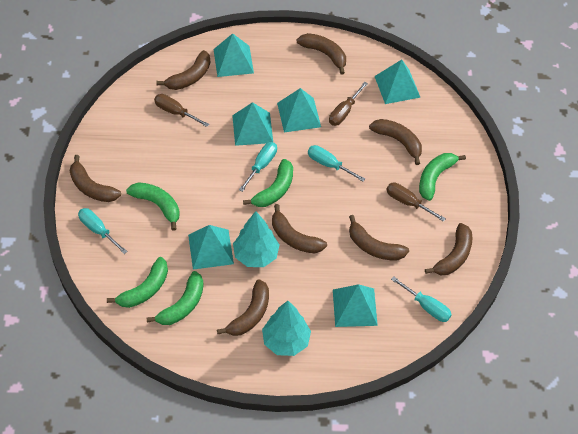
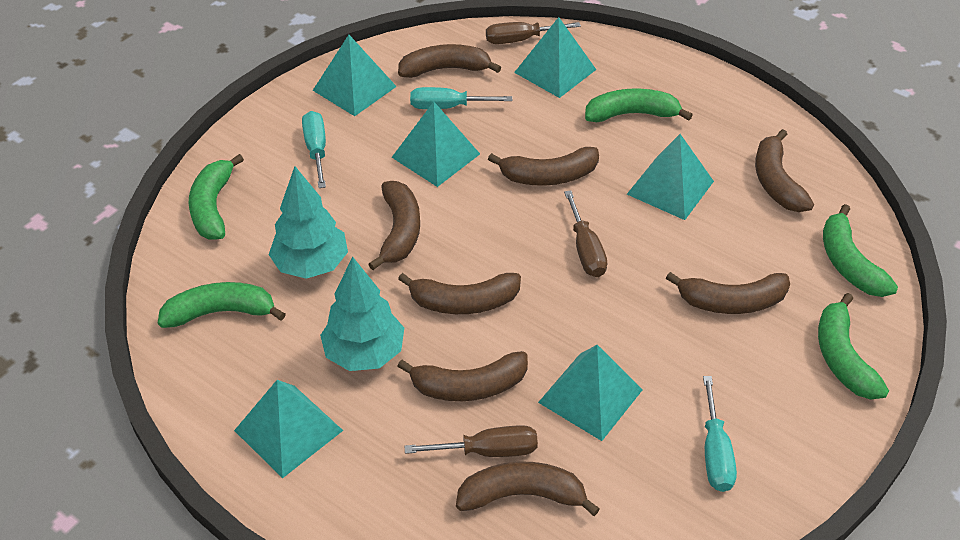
turquoise screwdriver: [78,208,128,254] [239,142,277,192] [308,145,365,182] [391,276,452,322] = 4 -> [302,111,326,188] [410,87,512,109] [703,376,737,492] = 3

